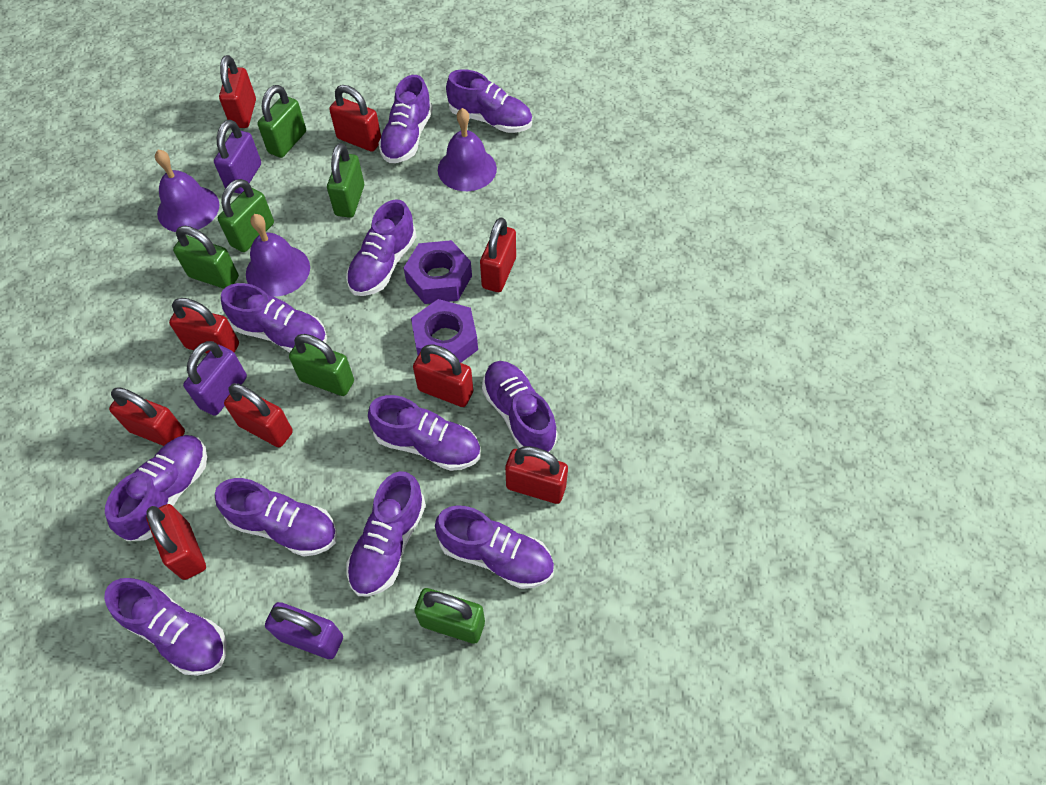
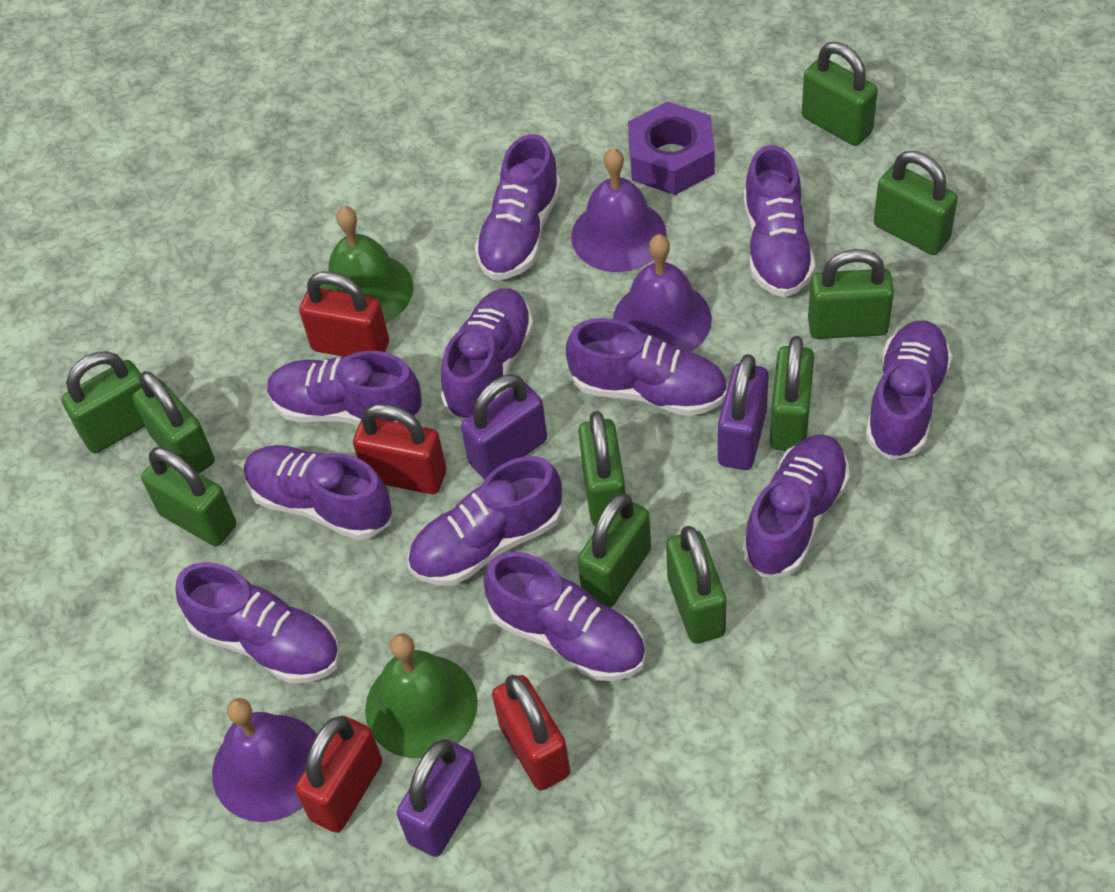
green bell: none = 0 -> [320,206,413,323] [365,633,478,758] = 2
green padlock: [173,226,239,289] [218,179,274,252] [258,85,306,158] [289,334,354,396] [327,143,364,218] [414,588,485,644] = 6 -> [61,351,145,453] [132,371,215,473] [141,447,236,546] [577,493,651,608] [578,411,625,526] [666,526,726,643] [770,336,814,451] [802,42,878,146] [808,249,894,339] [874,151,958,255] = 10
purple nut: [404,240,472,304] [411,299,478,363] = 2 -> [628,101,715,195] = 1
red padlock: [109,387,185,446] [146,504,206,580] [169,298,239,354] [219,55,256,128] [224,383,293,447] [329,85,381,152] [413,345,473,407] [480,217,516,292] [505,446,568,504] = 9 -> [295,716,383,833] [299,271,389,357] [353,404,446,494] [492,675,570,791] = 4

